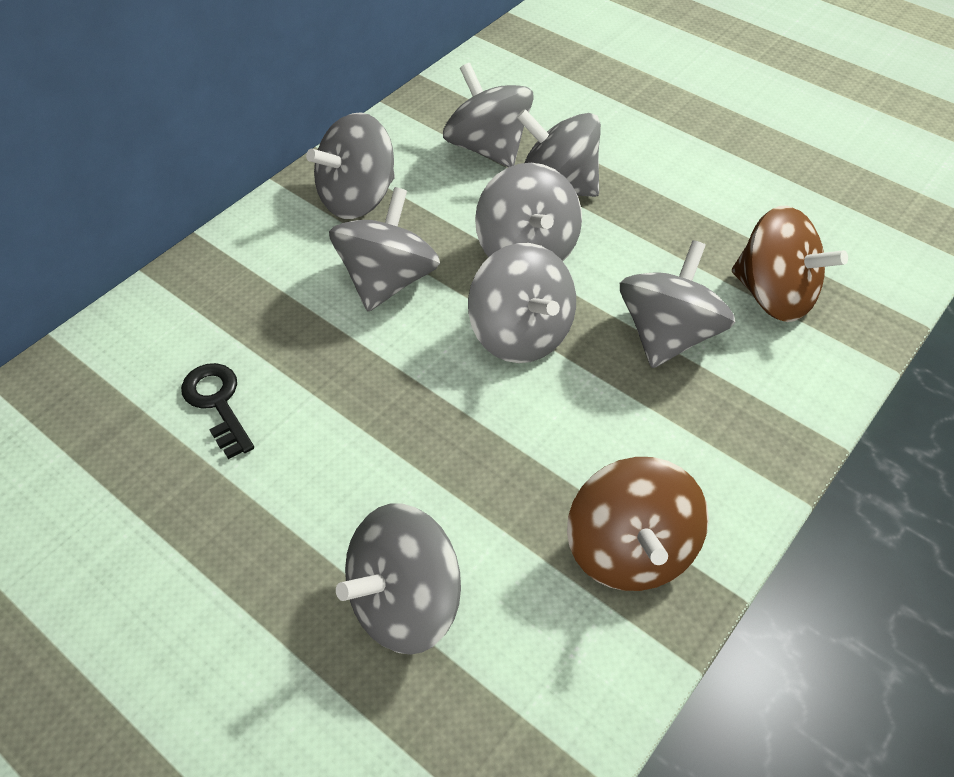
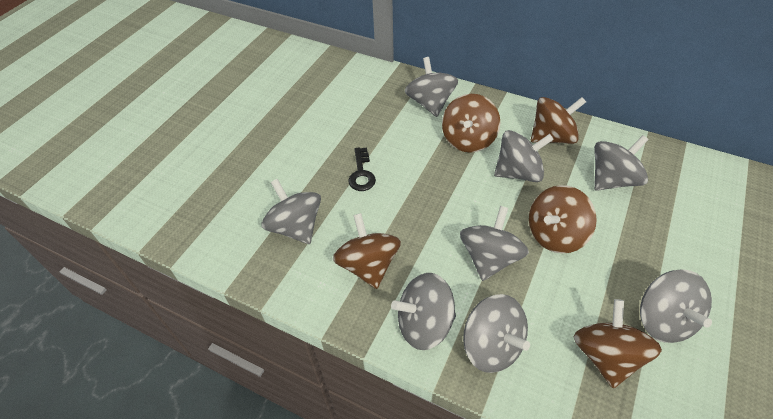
brown spinning top: [567,457,709,591] [732,206,848,322] = 2 -> [333,213,401,289] [442,94,500,153] [529,185,597,253] [531,97,586,144] [574,299,662,388] = 5

